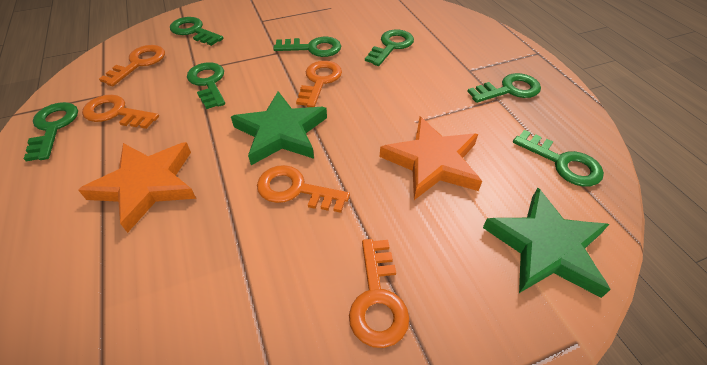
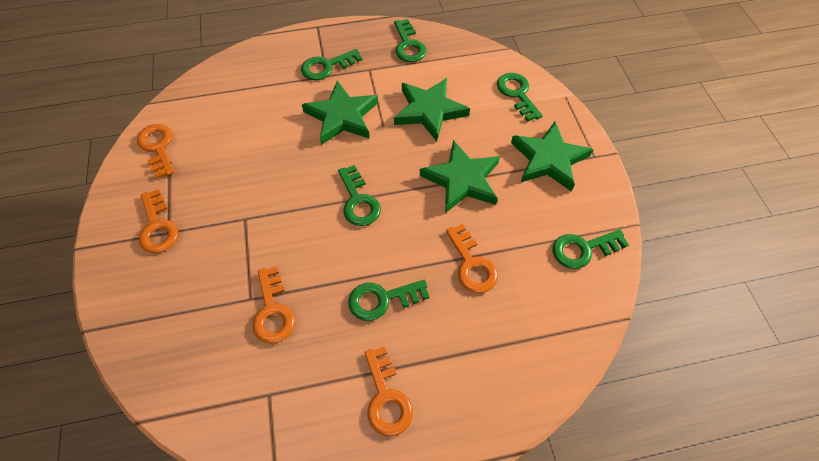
green key: [24,102,78,161] [170,17,224,46] [187,62,225,109] [273,37,341,57] [365,29,414,66] [467,73,541,103] [513,130,604,187] = 7 -> [301,49,362,80] [338,165,381,226] [348,279,429,321] [394,19,426,62] [497,73,542,122] [553,229,629,269] = 6
green star: [231,91,327,165] [483,188,611,298] = 2 -> [302,80,378,145] [394,78,470,142] [420,140,500,213] [511,121,593,192] = 4
orange star: [78,142,196,233] [380,117,482,200] = 2 -> none = 0

